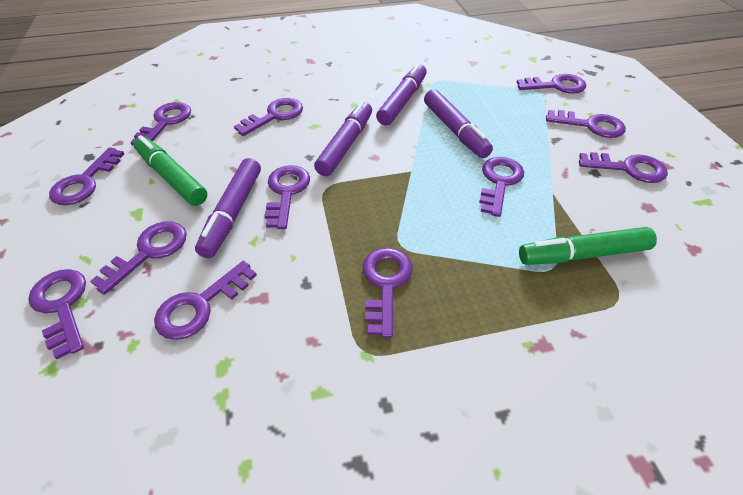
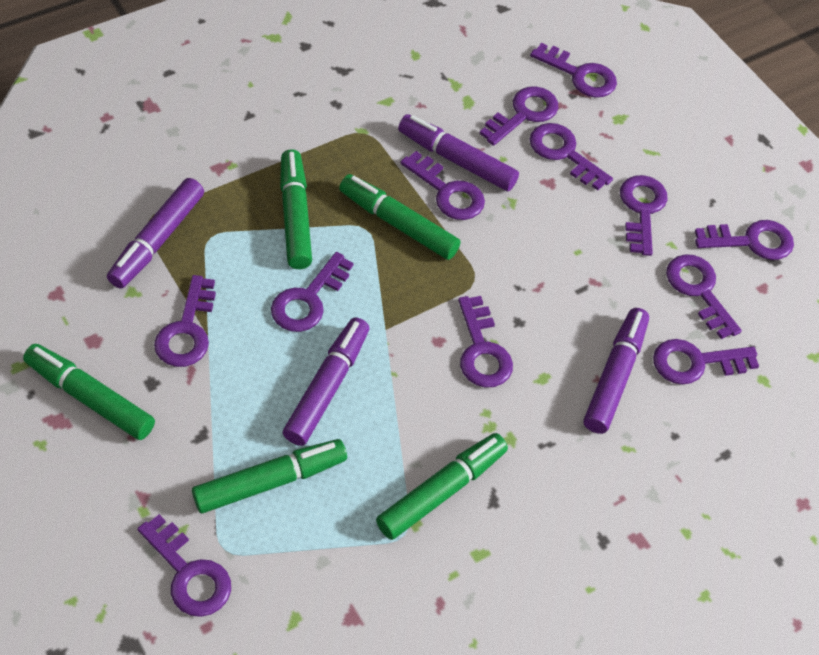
green marker: [133,135,207,206] [519,227,657,265] = 2 -> [23,344,155,440] [192,439,347,513] [280,149,312,269] [339,174,461,260] [376,433,508,540] = 5

